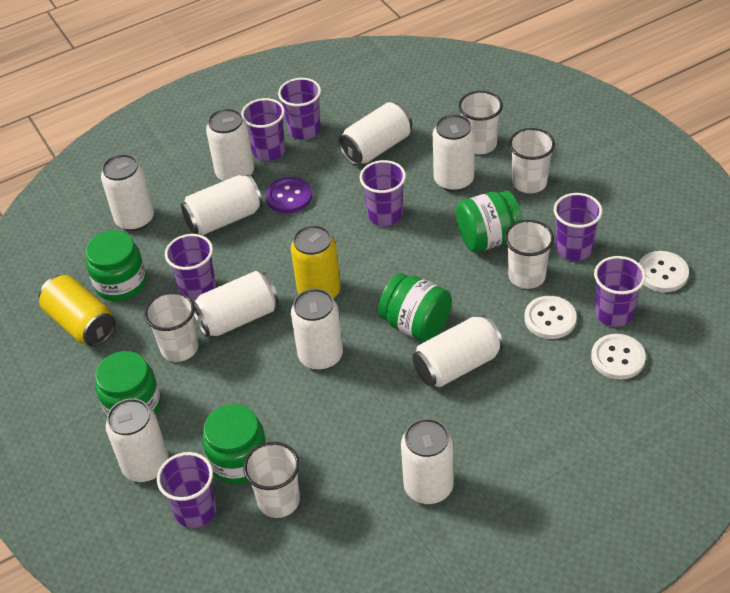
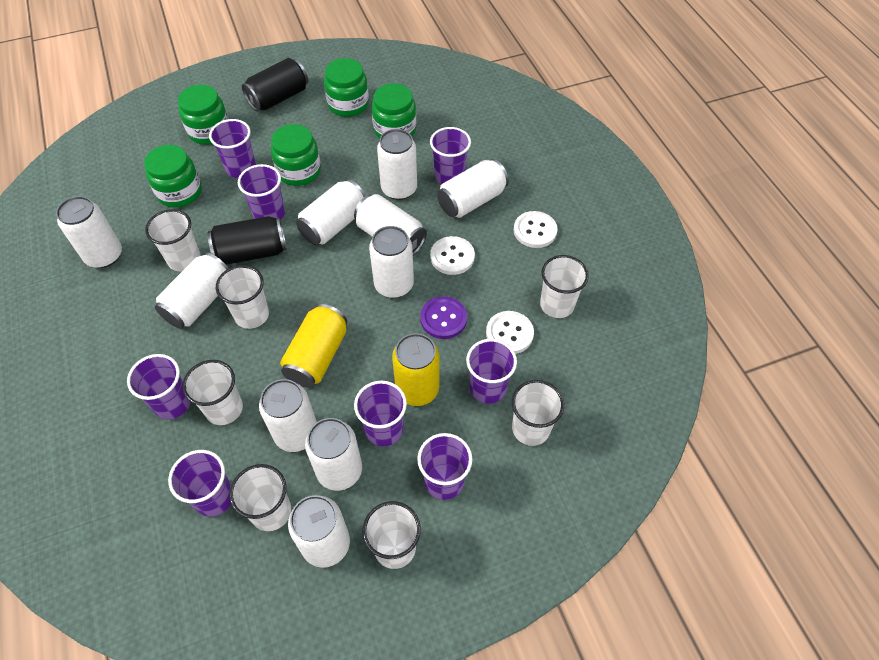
black can: none = 0 -> [208,216,287,265] [242,58,308,111] = 2
purple cup: [157,452,217,528] [165,234,216,302] [241,98,285,161] [278,78,321,140] [360,160,406,226] [554,193,602,261] [594,256,646,327] = 7 -> [127,354,191,420] [168,450,231,517] [209,119,256,178] [238,164,285,220] [354,381,407,447] [417,433,472,500] [430,127,471,184] [466,339,517,404] = 8
white cup: [144,292,198,362] [243,442,300,518] [458,91,503,154] [505,220,554,289] [509,128,555,193] = 5 -> [145,209,201,271] [182,360,243,425] [216,265,269,329] [229,464,291,531] [363,501,421,569] [512,380,564,446] [540,255,589,318] = 7

